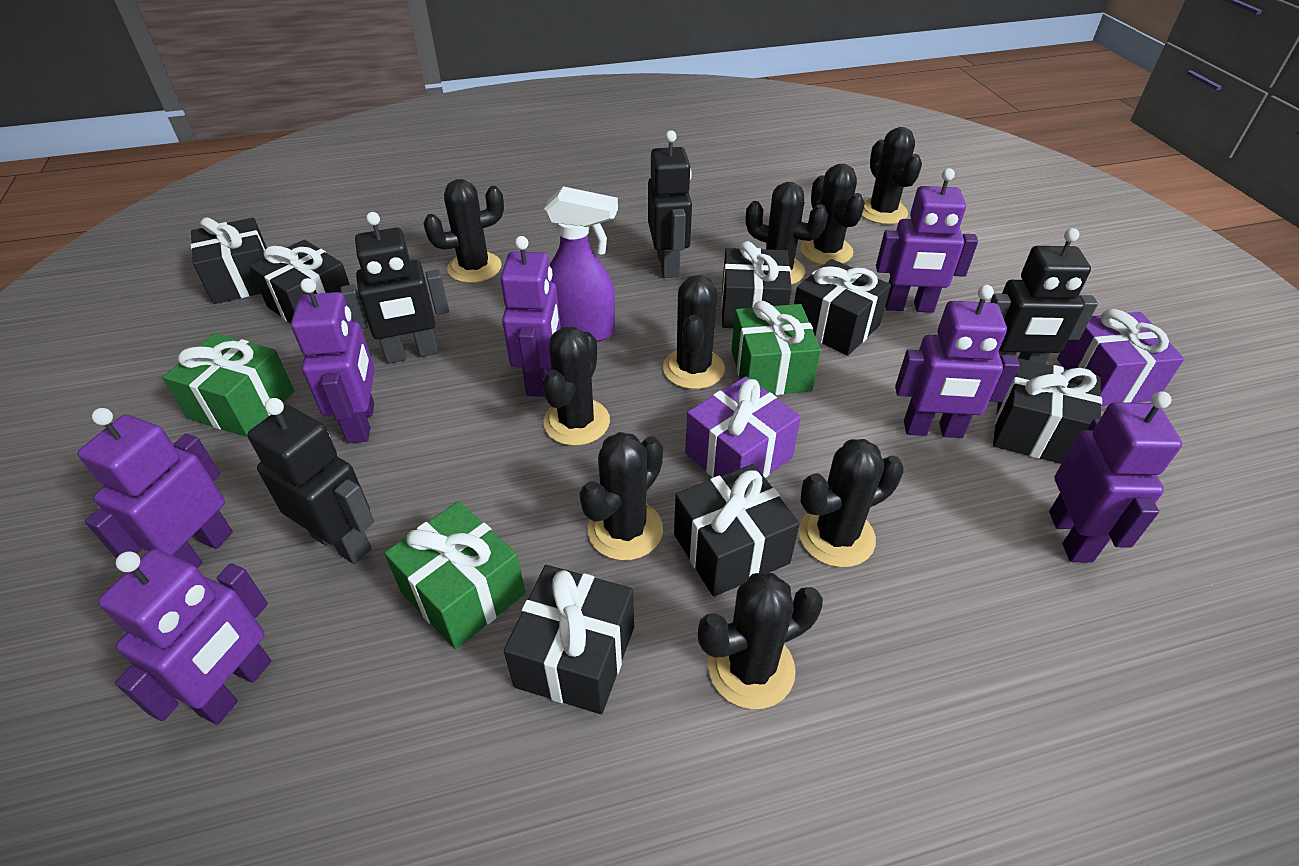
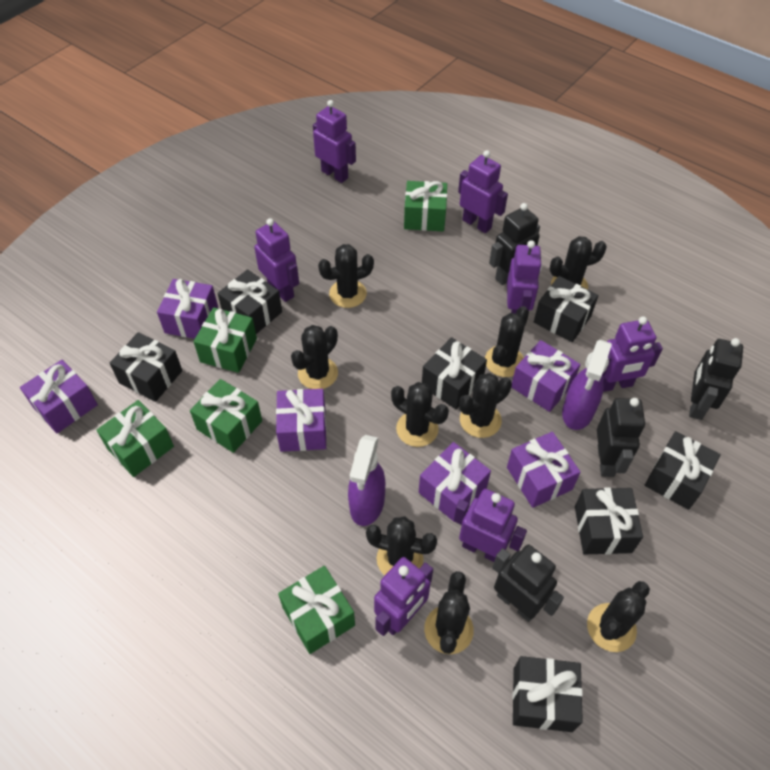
green gift: [162,333,294,437] [384,501,525,649] [731,301,821,395] = 3 -> [96,400,174,477] [190,379,262,453] [193,307,257,373] [278,566,355,654] [404,181,447,231] = 5
purple gift: [685,376,801,478] [1057,309,1184,406] = 2 -> [20,360,98,433] [157,279,218,339] [276,389,326,452] [419,442,491,521] [507,432,580,508] [511,340,580,412] = 6
purple spray bottle: [544,186,618,342] = 1 -> [348,435,385,526] [562,340,612,430] = 2

